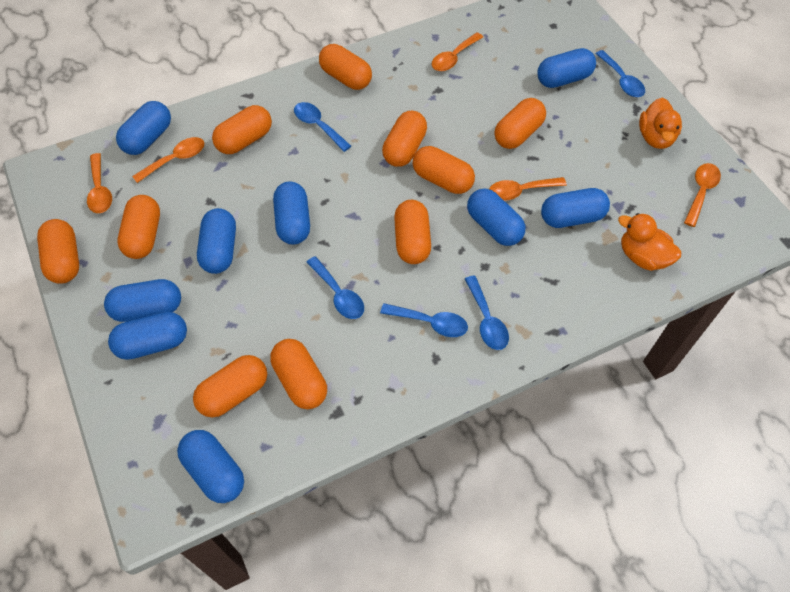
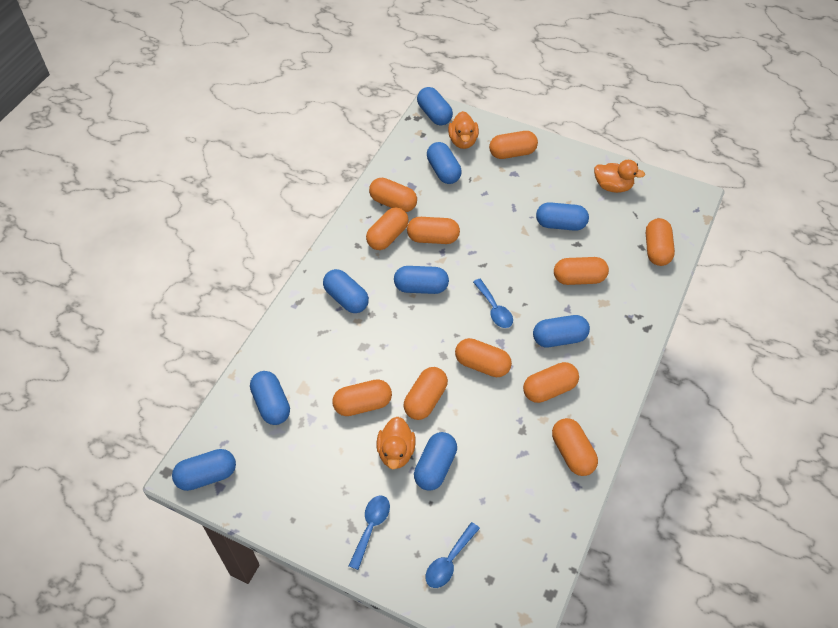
blue spoon: [294,102,351,152] [306,256,364,319] [380,303,468,337] [465,275,509,350] [595,50,645,97] = 5 -> [349,495,390,570] [426,522,480,588] [473,279,513,328] = 3
orange capsule: [37,219,79,284] [117,195,160,259] [193,355,267,417] [212,105,272,154] [270,339,327,409] [319,44,372,90] [382,111,427,167] [394,200,431,264] [413,146,475,194] [494,98,546,149] = 10 -> [332,379,392,416] [366,207,409,250] [369,178,417,212] [404,367,448,420] [407,217,460,244] [455,338,512,377] [489,131,538,159] [523,362,579,403] [552,418,598,476] [554,257,609,285] [646,218,675,266] = 11
orange duck: [618,213,681,271] [639,98,682,149] = 2 -> [377,417,416,469] [448,111,479,149] [594,160,645,193] = 3
orange spoon: [87,153,112,213] [132,137,204,183] [432,32,483,71] [489,177,567,201] [684,163,721,227] = 5 -> none = 0

